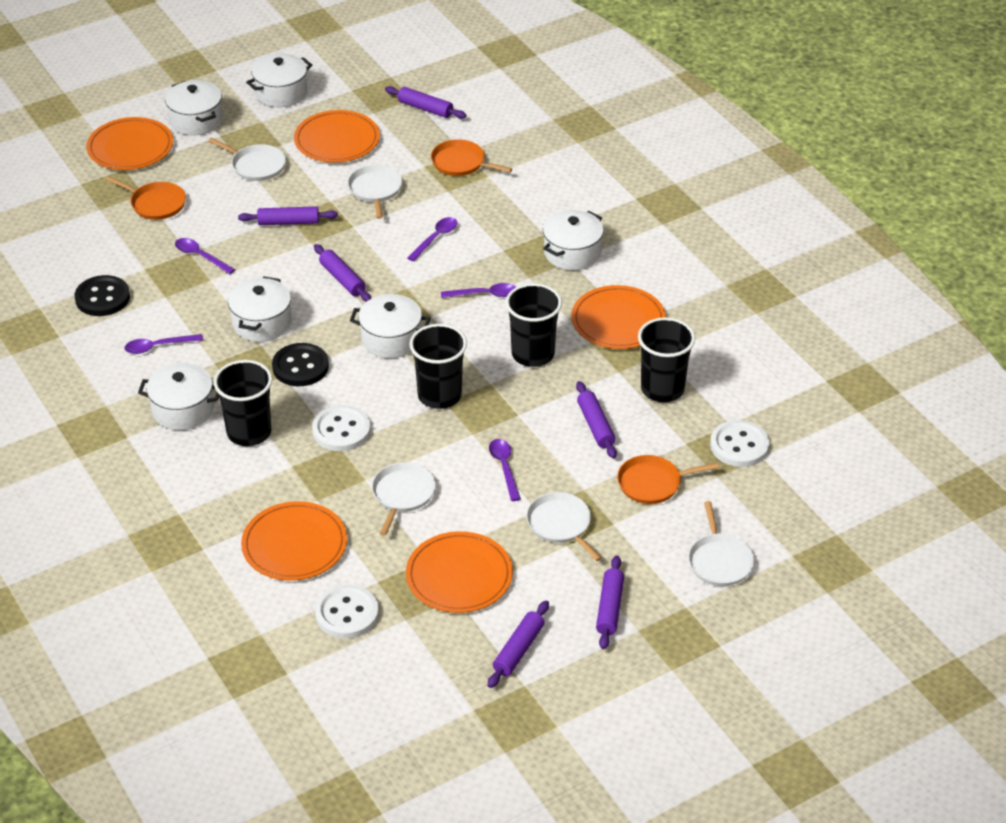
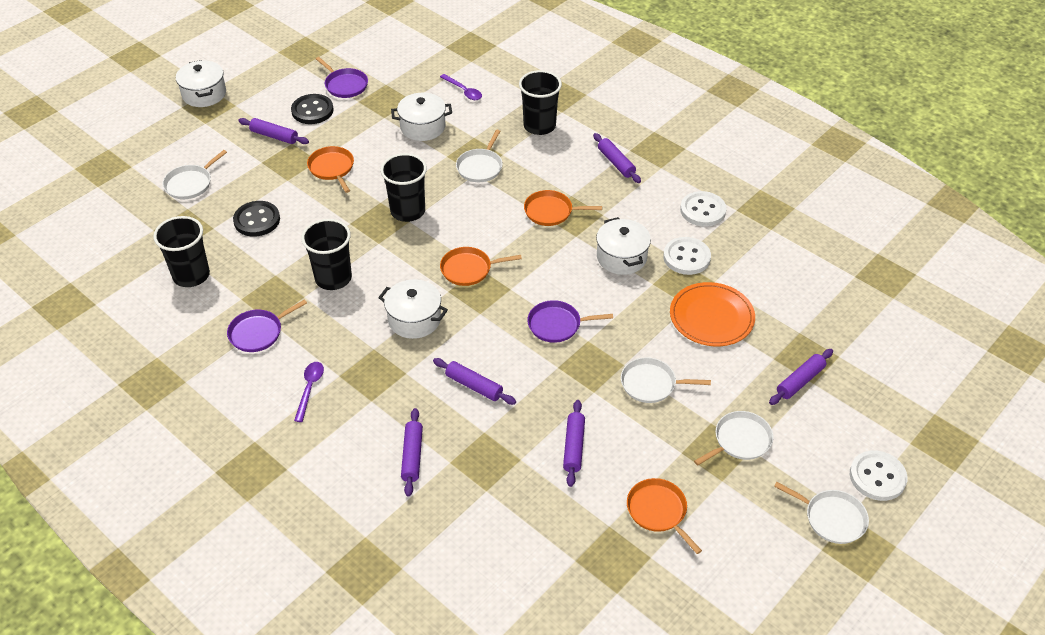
orange pan: [106,176,186,220] [431,139,512,176] [617,455,719,504] = 3 -> [307,146,354,193] [440,247,522,286] [524,190,602,226] [627,478,702,554] = 4
orange plate: [86,117,173,170] [241,501,347,581] [294,110,380,163] [406,531,513,613] [571,285,666,349] = 5 -> [670,282,755,346] = 1
purple pan: none = 0 -> [227,299,307,352] [316,57,368,98] [527,300,613,343] = 3
purple spoon: [124,334,203,354] [175,238,235,274] [407,217,457,261] [441,283,516,298] [489,439,521,501] = 5 -> [294,362,324,422] [440,74,482,100] = 2
white pot: [138,363,219,430] [165,80,223,135] [228,276,291,342] [246,53,312,107] [350,294,431,358] [543,210,604,270] = 6 -> [176,60,226,107] [378,279,448,339] [391,93,452,141] [596,217,651,275] = 4

